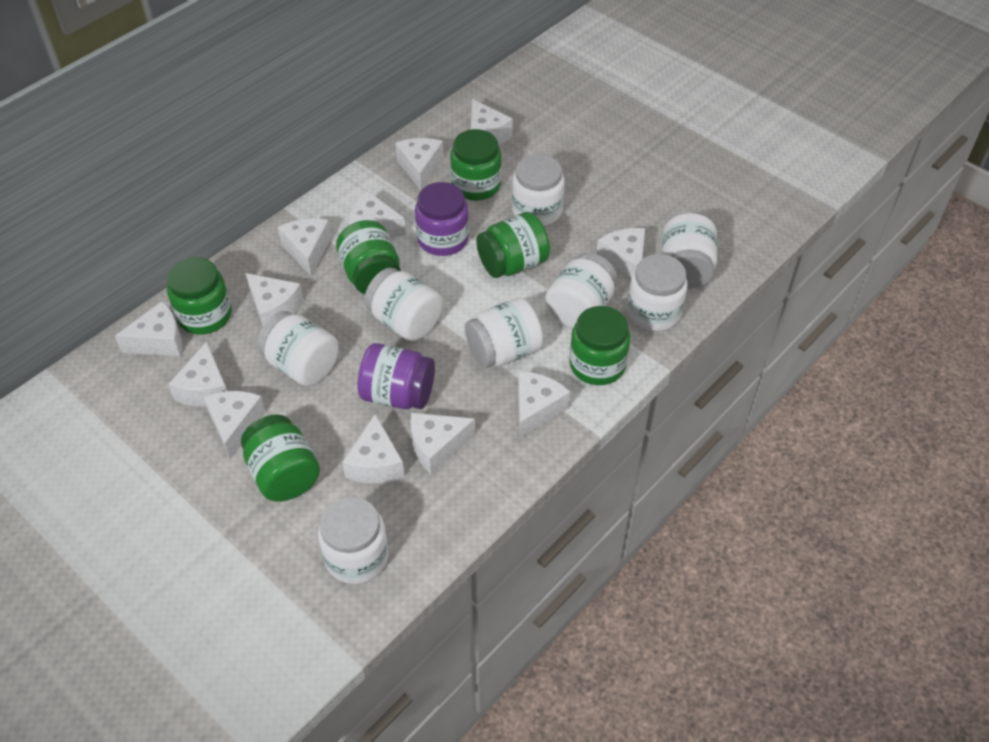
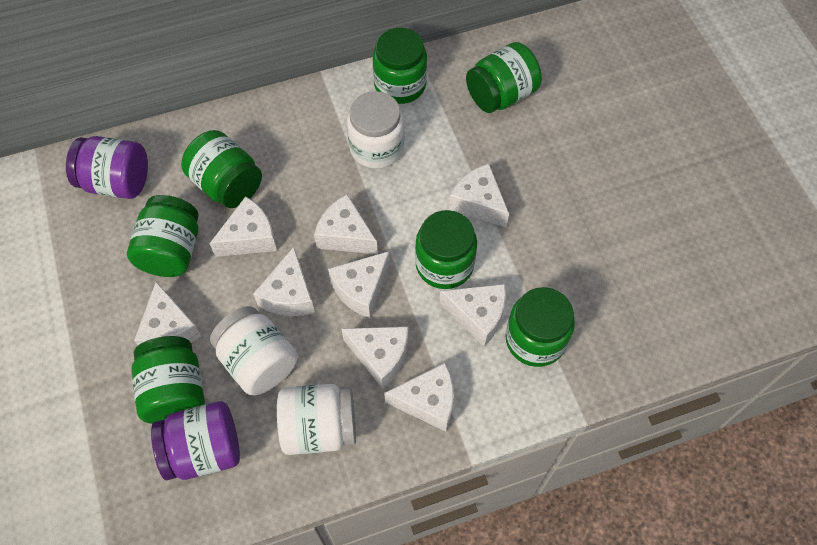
green jar: [167,257,232,335] [241,414,320,501] [336,220,401,294] [450,129,502,201] [476,212,550,278] [569,306,630,385] = 6 -> [127,195,198,277] [131,336,205,424] [181,130,262,208] [373,28,427,104] [415,210,477,289] [466,42,542,113] [506,287,575,367] = 7
white cheese: [115,301,182,356] [168,341,227,407] [203,391,266,459] [245,273,304,326] [277,219,331,276] [342,414,405,483] [349,191,406,237] [395,138,444,190] [410,413,475,474] [471,99,513,145] [518,371,570,439] [596,228,645,281] = 12 -> [134,282,201,345] [209,196,277,257] [253,247,315,316] [314,194,378,254] [328,251,390,318] [342,326,408,389] [384,363,454,432] [439,284,506,347] [449,164,509,227] = 9
white jar: [257,311,339,386] [318,497,389,584] [364,268,442,341] [465,298,543,368] [512,154,564,226] [545,253,617,328] [627,254,688,331] [662,213,717,288] = 8 -> [210,306,298,395] [277,384,356,455] [347,91,404,169] = 3

